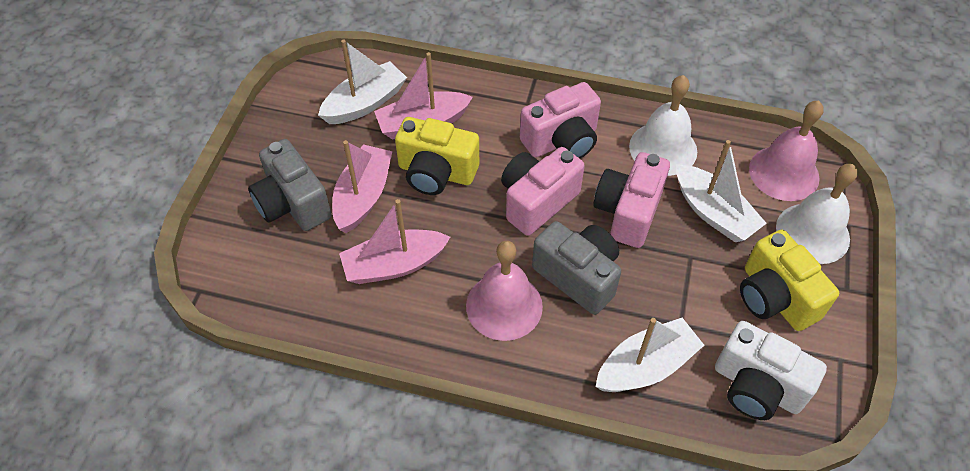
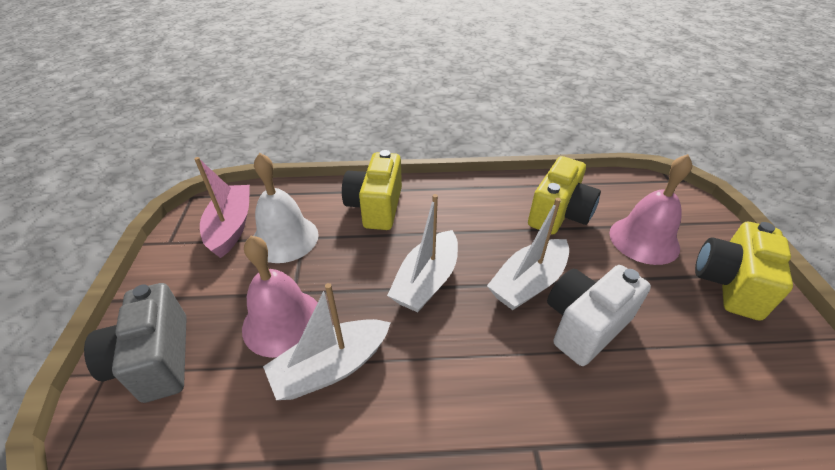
grey camera: [248,139,332,231] [532,221,621,315] = 2 -> [84,283,187,403] = 1
pink boat: [332,140,393,233] [339,199,450,284] [374,52,473,139] = 3 -> [194,157,250,258] = 1
pink camera: [501,147,585,236] [520,82,601,158] [593,152,670,248] = 3 -> none = 0
white bell: [629,75,697,176] [776,164,858,264] = 2 -> [254,153,319,263] = 1
yellow camera: [395,117,479,195] [740,230,839,331] = 2 -> [342,150,402,230] [528,156,601,235] [695,222,793,321] = 3

